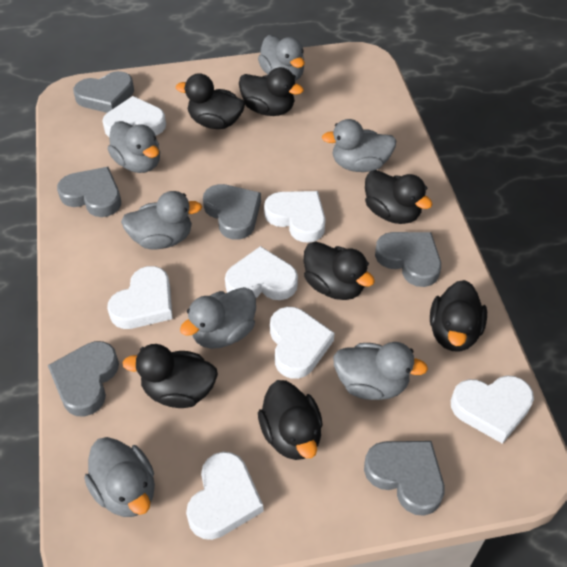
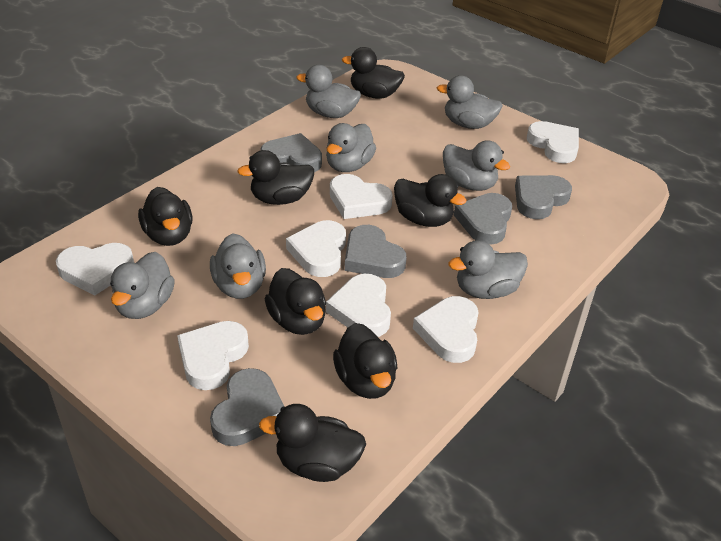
grey heart: [48,341,119,417] [57,167,121,217] [73,71,134,113] [203,184,261,240] [364,441,445,516] [375,232,441,287] = 6 -> [210,368,284,446] [260,133,322,172] [345,225,406,278] [454,193,512,245] [515,175,572,219] = 5

